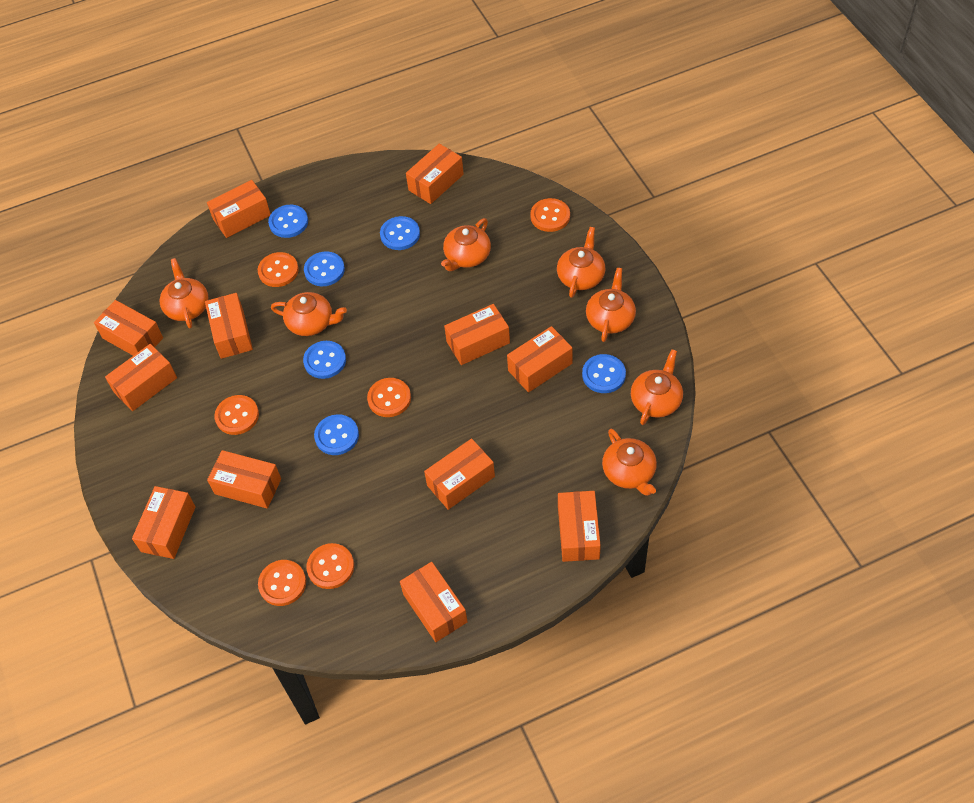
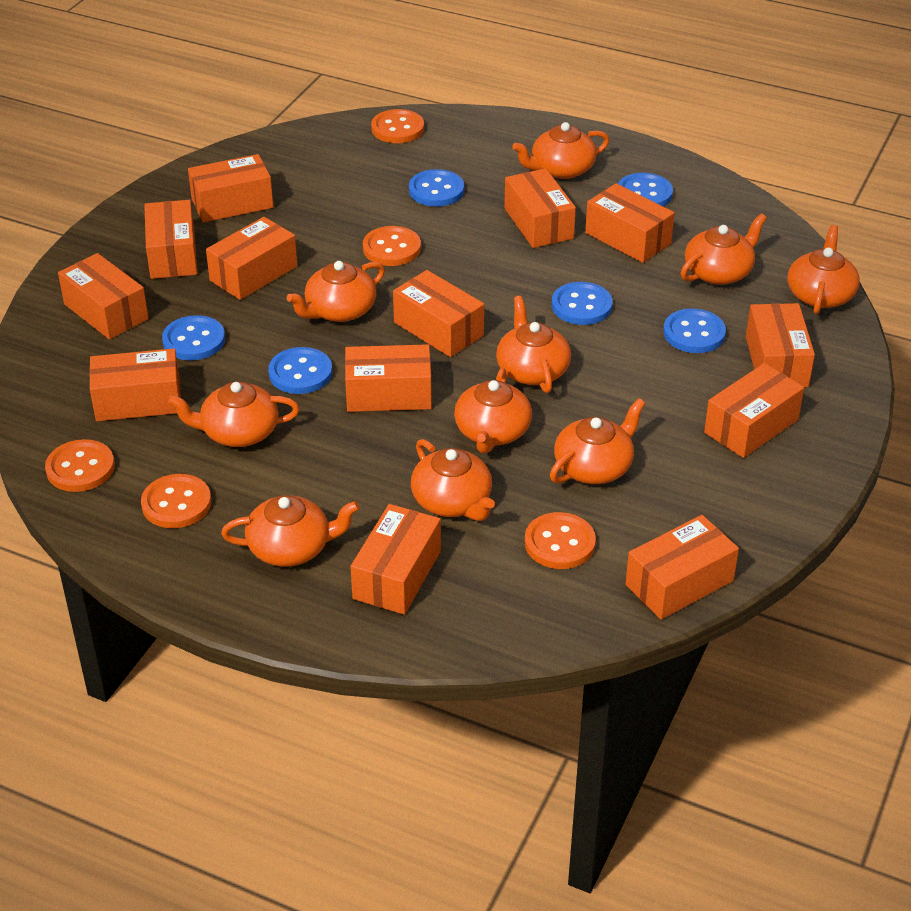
orange box: [94,300,163,356] [105,344,177,411] [132,486,196,559] [205,293,253,359] [207,180,271,238] [207,450,281,509] [400,562,468,642] [406,144,464,204] [424,438,495,510] [444,304,510,365] [507,326,573,392] [558,491,601,562] = 12 -> [58,253,149,339] [89,348,181,421] [144,200,197,279] [188,154,273,223] [206,217,297,300] [345,344,432,412] [350,504,441,615] [393,270,484,357] [504,168,576,248] [585,183,675,263] [625,515,739,619] [704,363,804,458] [746,303,815,387] = 13
orange button: [214,395,259,435] [258,252,299,287] [258,560,306,606] [306,543,354,589] [367,378,411,417] [530,198,570,232] = 6 -> [45,439,115,492] [141,474,211,528] [363,226,421,266] [371,109,424,143] [525,512,596,569] = 5
orange teapot: [160,258,209,328] [271,292,347,336] [441,218,491,272] [557,227,606,298] [586,268,636,342] [602,429,657,496] [631,349,683,425] = 7 -> [168,382,300,447] [221,495,360,567] [287,261,385,322] [411,439,495,521] [454,368,532,454] [496,296,571,393] [512,122,609,179] [550,398,645,484] [680,213,767,285] [787,225,860,314] = 10

